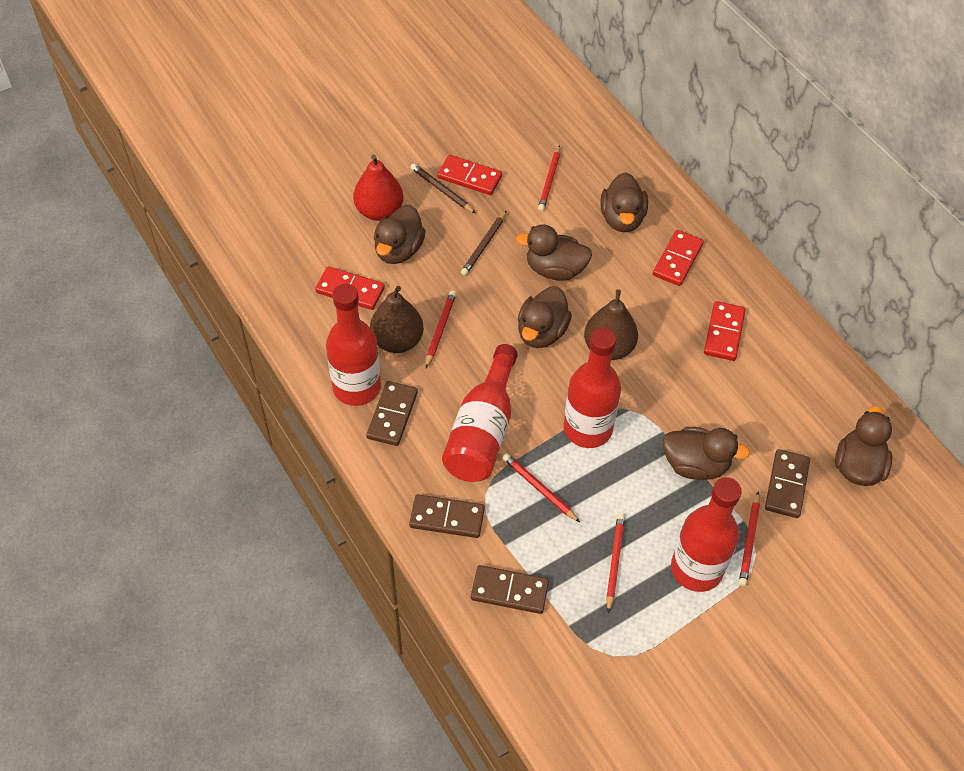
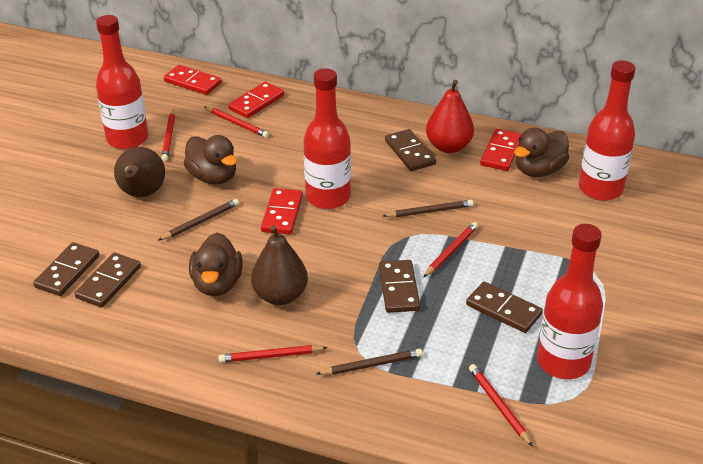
brown domino: [366,381,418,446] [409,494,485,538] [471,565,549,614] [765,449,810,518] = 4 -> [33,242,99,296] [75,253,141,307] [379,260,420,313] [385,129,436,171] [466,282,543,333] = 5
brown duck: [374,205,426,264] [516,224,592,281] [518,286,572,348] [600,172,648,232] [663,427,750,480] [835,406,892,486] = 6 -> [184,135,237,185] [189,233,243,296] [514,128,569,177] = 3
brown pencil: [410,163,476,213] [461,211,506,276] = 2 -> [158,199,239,241] [316,349,423,375] [383,200,474,217] = 3

